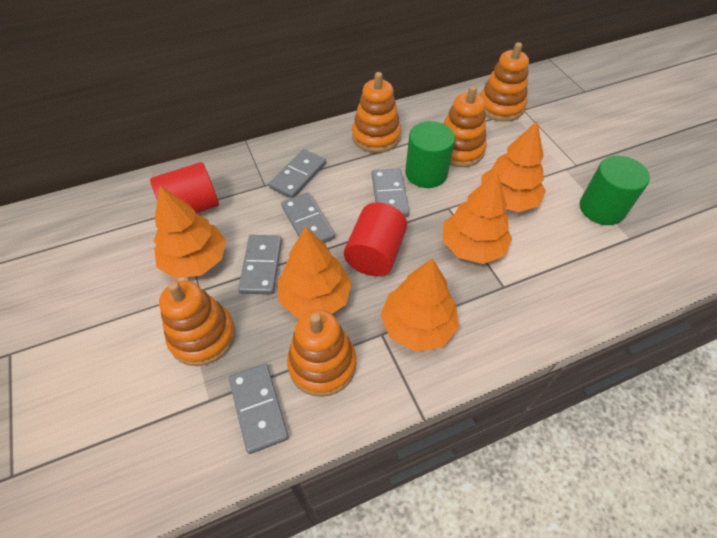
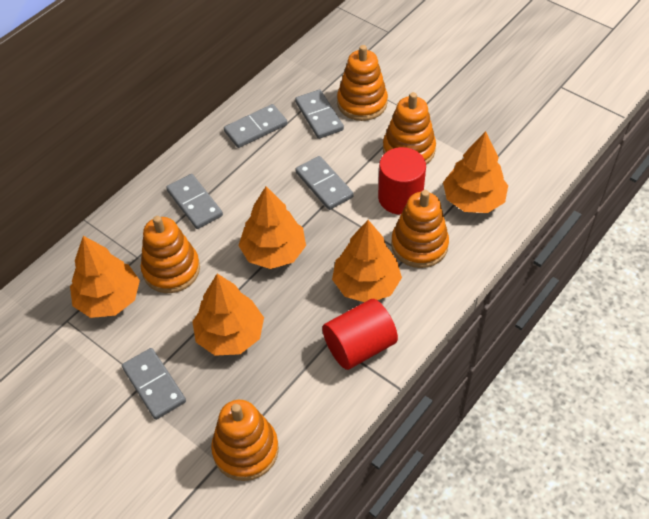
green cylinder: [405,121,455,188] [580,156,650,225] = 2 -> none = 0

